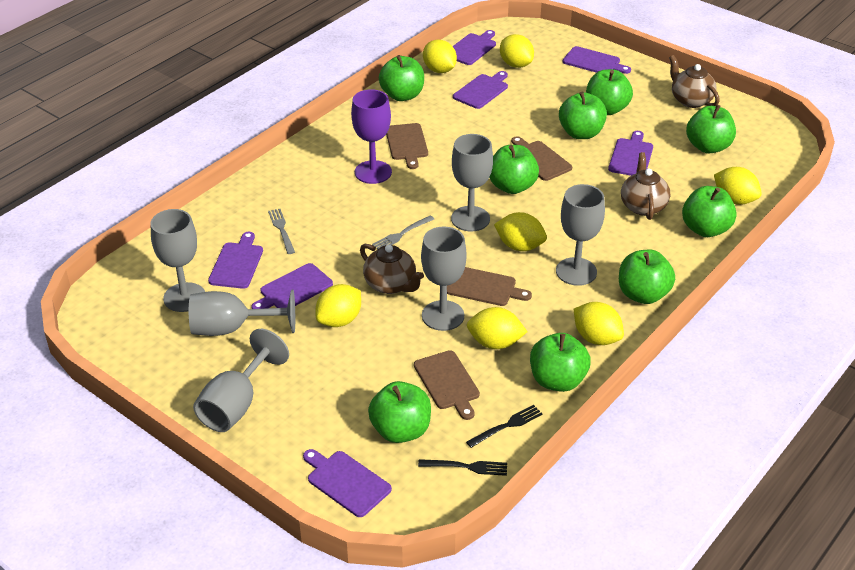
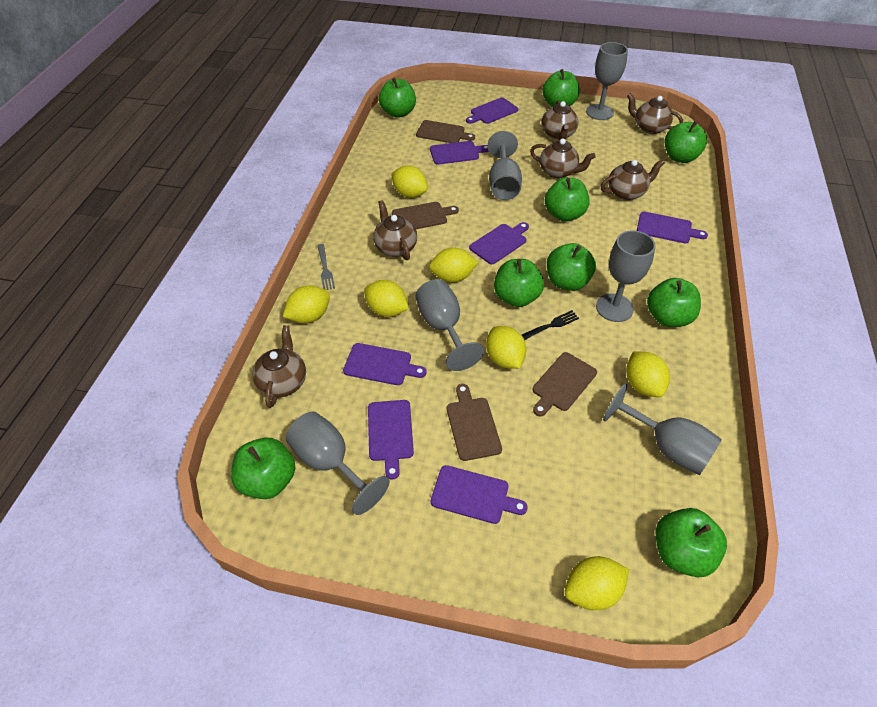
black fork: [418,459,507,476] [466,405,542,448] = 2 -> [522,310,579,340] = 1
brown teapot: [360,244,424,294] [621,152,670,220] [669,55,720,108] = 3 -> [252,325,306,408] [373,200,417,260] [530,138,596,178] [541,100,578,140] [601,159,665,200] [627,93,683,134] = 6
grey fork: [268,209,295,254] [372,215,434,249] = 2 -> [317,244,335,290] = 1
purple goblet: [351,89,392,184] = 1 -> none = 0

